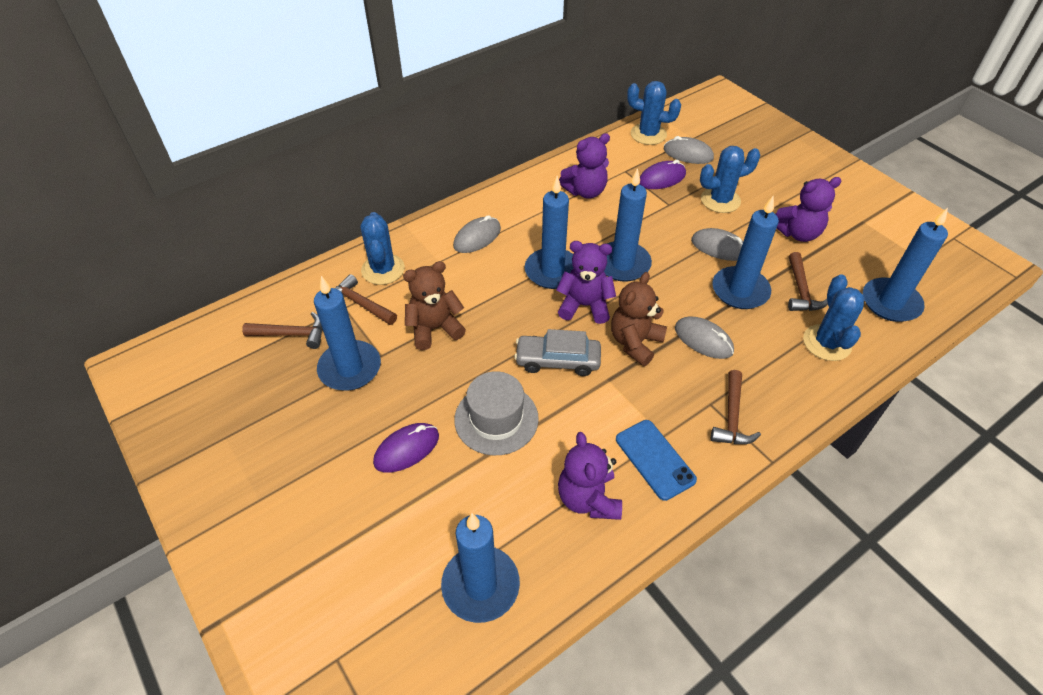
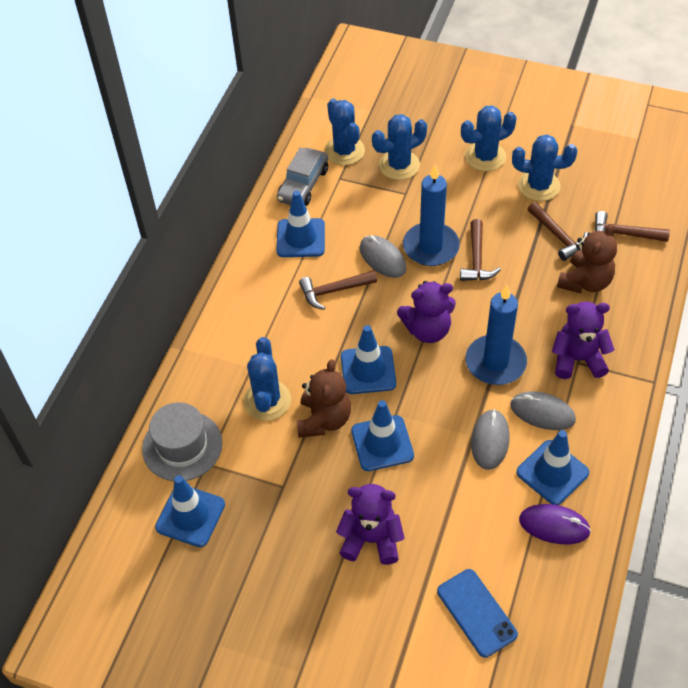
blue cactus: [360,212,405,285] [627,81,681,145] [700,146,760,213] [803,275,865,361] = 4 -> [243,337,291,421] [324,99,365,165] [372,114,427,180] [461,106,517,171] [512,134,577,201] = 5
blue candle: [314,276,381,391] [441,513,520,623] [525,176,573,289] [604,168,652,282] [712,196,779,309] [863,208,948,322] = 6 -> [403,164,460,266] [466,285,527,385] = 2
blue traffic cone: none = 0 -> [155,475,225,547] [276,190,325,257] [341,325,396,394] [351,400,414,471] [516,430,589,505] = 5
grey mouse: [453,215,501,253] [664,136,714,164] [675,316,734,359] [691,228,743,261] = 4 -> [360,235,406,278] [471,409,510,470] [510,391,576,430] = 3
purple mouse: [373,423,439,473] [639,160,686,189] = 2 -> [519,504,591,544] = 1
purple teddy bear: [556,241,616,324] [558,432,622,520] [559,133,610,199] [775,177,841,242] = 4 -> [336,484,405,565] [397,281,456,343] [552,302,615,379] = 3

